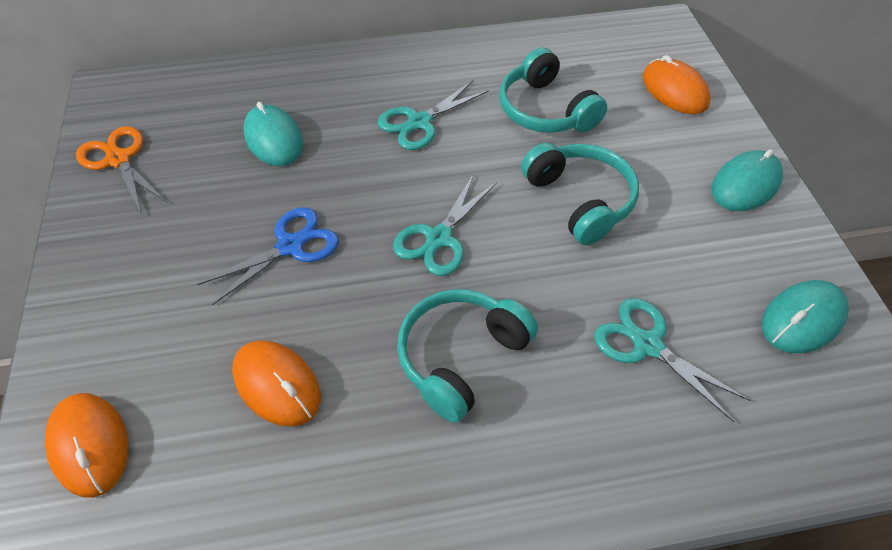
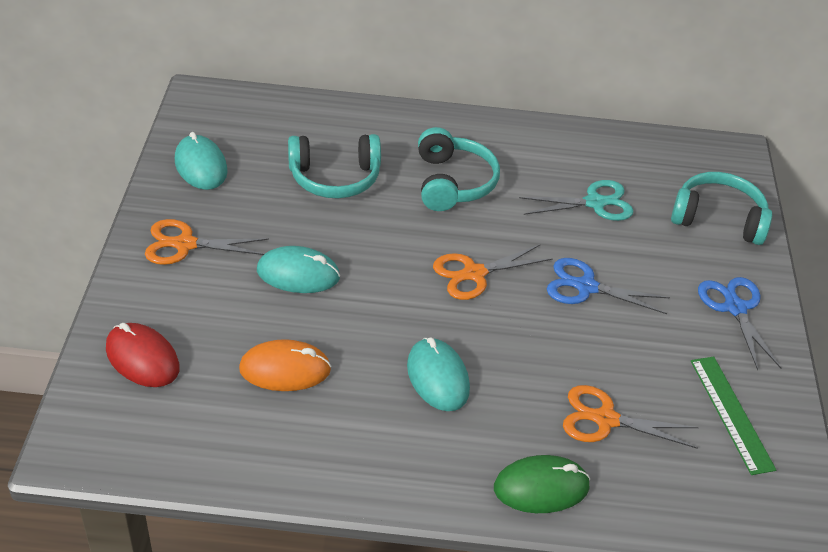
blue scissors: [197,207,339,305] = 1 -> [547,258,670,314] [698,277,782,370] = 2
green mouse: none = 0 -> [494,455,590,513] = 1
green ruler: none = 0 -> [691,357,776,475] = 1
orange mouse: [45,393,129,498] [232,340,321,427] [643,55,711,114] = 3 -> [239,339,331,391] = 1
orange scissors: [76,126,167,214] = 1 -> [145,219,269,265] [433,244,552,300] [563,385,699,449] = 3
red mouse: none = 0 -> [106,323,179,387] = 1
turquoise scissors: [378,80,489,150] [393,174,497,276] [594,298,751,422] = 3 -> [519,180,634,221] = 1

